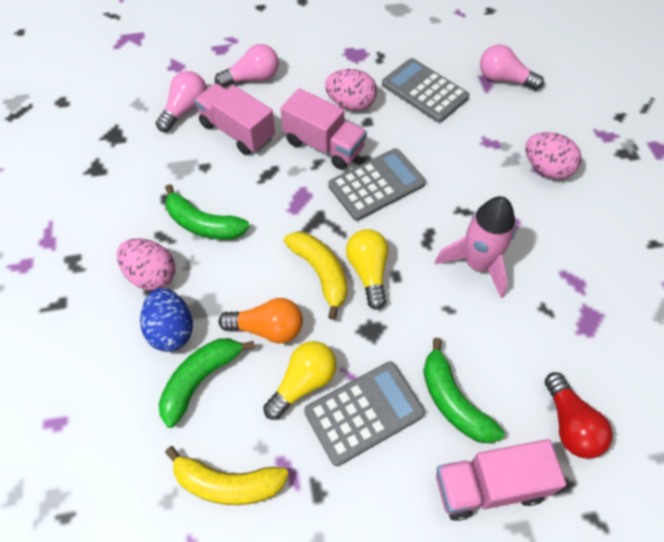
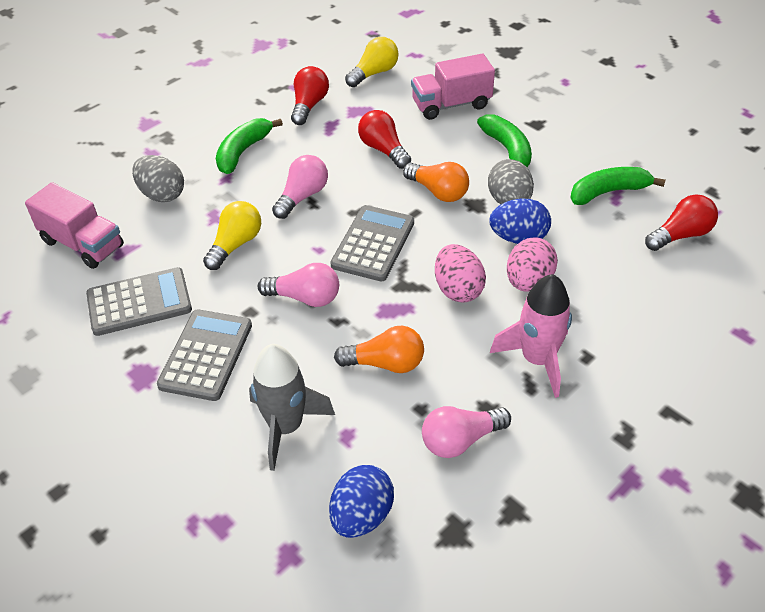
blue egg: [140,288,193,352] = 1 -> [329,465,394,538] [489,198,551,244] = 2
grey egg: none = 0 -> [132,155,184,202] [488,159,534,204] = 2
grey rocket: none = 0 -> [249,344,335,471] = 1
orange light bulb: [219,298,303,343] = 1 -> [334,326,424,373] [403,162,469,202] = 2
pink egg: [117,238,176,291] [325,69,377,111] [525,132,582,179] = 3 -> [435,244,486,302] [507,237,558,292] = 2
pink truck: [194,83,275,155] [280,88,367,170] [436,439,566,521] = 3 -> [25,182,124,269] [411,54,495,120] = 2
red light bulb: [545,372,613,459] = 1 -> [291,66,329,125] [358,110,411,169] [645,194,718,251] = 3
yellow banana: [165,446,289,505] [284,232,348,320] = 2 -> none = 0

